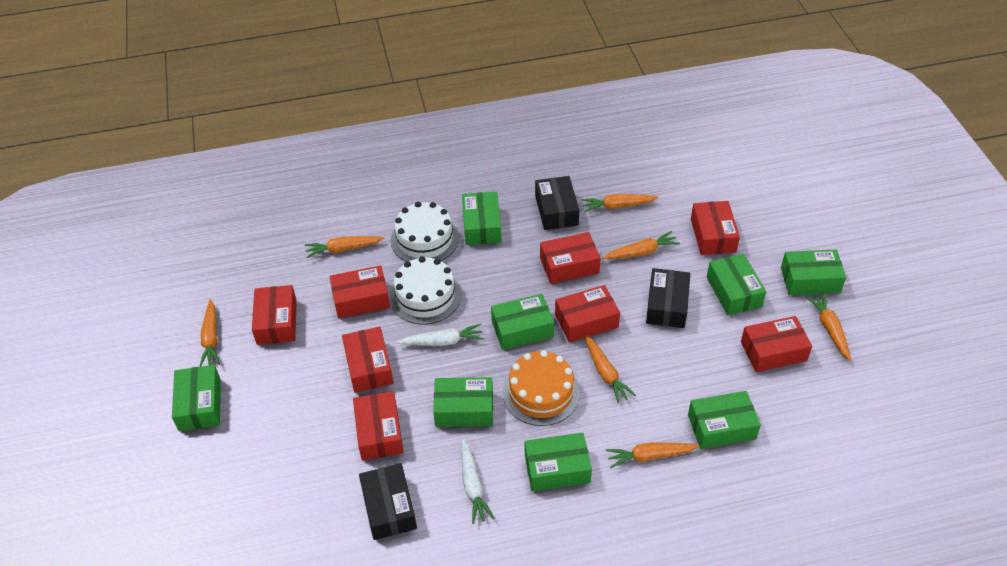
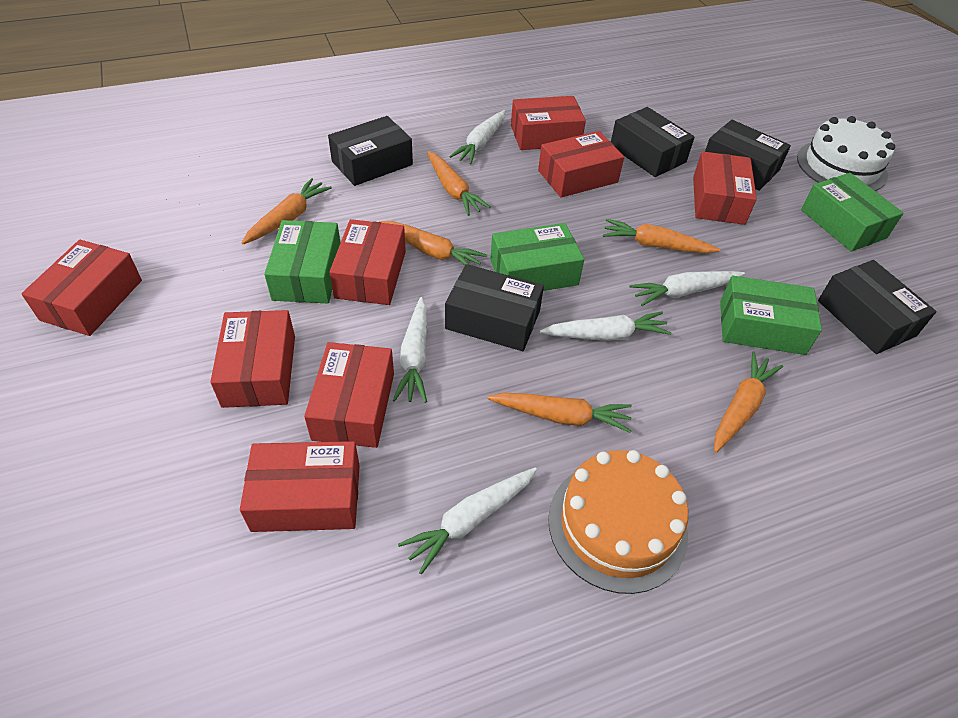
black box: [359,463,417,540] [535,176,579,230] [646,268,690,328] = 3 -> [328,116,413,186] [445,264,544,351] [611,107,695,177] [705,120,791,191] [818,260,937,354] = 5
green box: [172,365,221,431] [433,377,493,427] [462,192,501,245] [491,294,554,350] [525,433,592,492] [688,391,761,449] [707,254,766,315] [781,250,846,295] = 8 -> [264,220,340,303] [490,223,584,291] [720,276,822,355] [801,173,904,252] = 4
orange carrot: [199,299,220,367] [305,236,384,258] [581,194,659,212] [584,335,636,403] [603,231,680,259] [606,442,699,468] [805,292,851,361] = 7 -> [242,178,332,244] [379,221,487,265] [427,151,491,216] [488,392,632,433] [603,219,721,253] [714,351,783,453] = 6
white cake: [390,256,461,325] [391,202,459,262] = 2 -> [797,116,895,191] = 1
white carrot: [398,324,484,346] [461,439,495,524] = 2 -> [393,297,427,403] [398,468,537,574] [449,110,505,165] [540,312,672,341] [629,271,745,306] = 5

